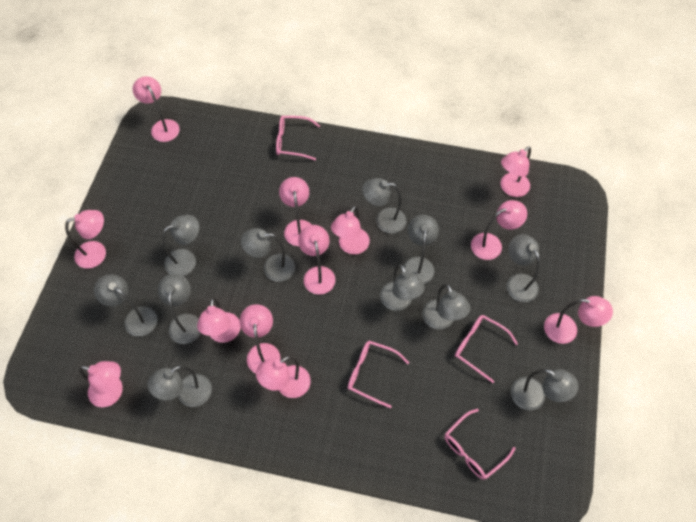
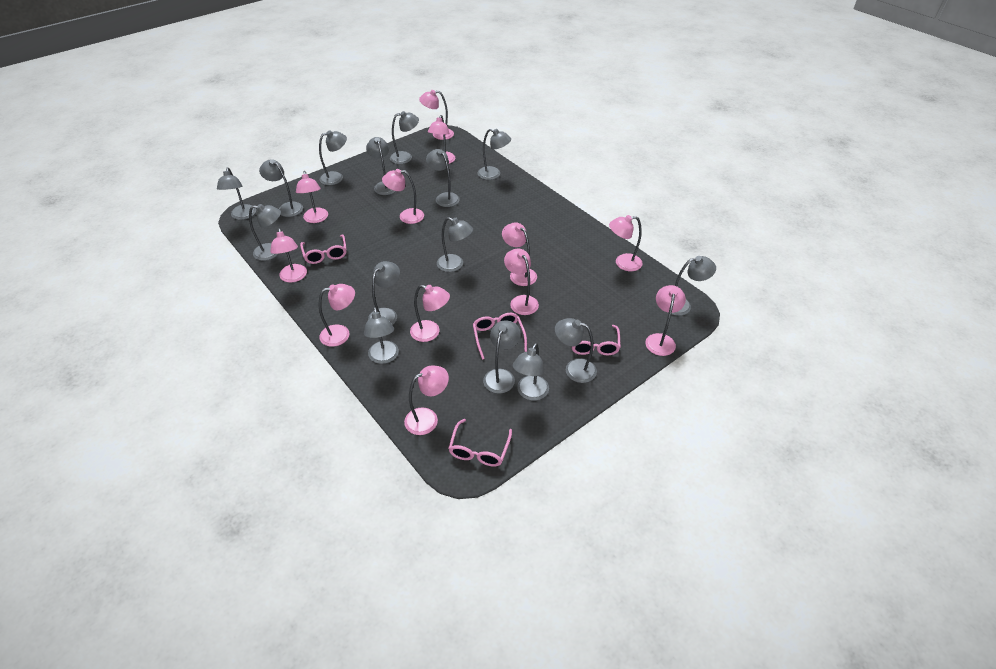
grey lamp: [94,274,157,336] [147,365,212,407] [158,274,200,344] [162,215,199,276] [241,228,295,282] [362,178,406,234] [380,264,425,311] [403,215,439,284] [422,284,470,329] [507,234,540,302] [511,369,579,410] = 11 -> [217,168,256,220] [249,204,281,261] [259,159,303,217] [319,130,347,185] [364,307,399,364] [366,137,396,195] [368,261,400,325] [390,111,419,164] [426,149,460,207] [437,217,473,272] [478,129,511,180] [483,320,521,394] [513,343,549,401] [555,318,597,383] [671,256,716,316] = 15

